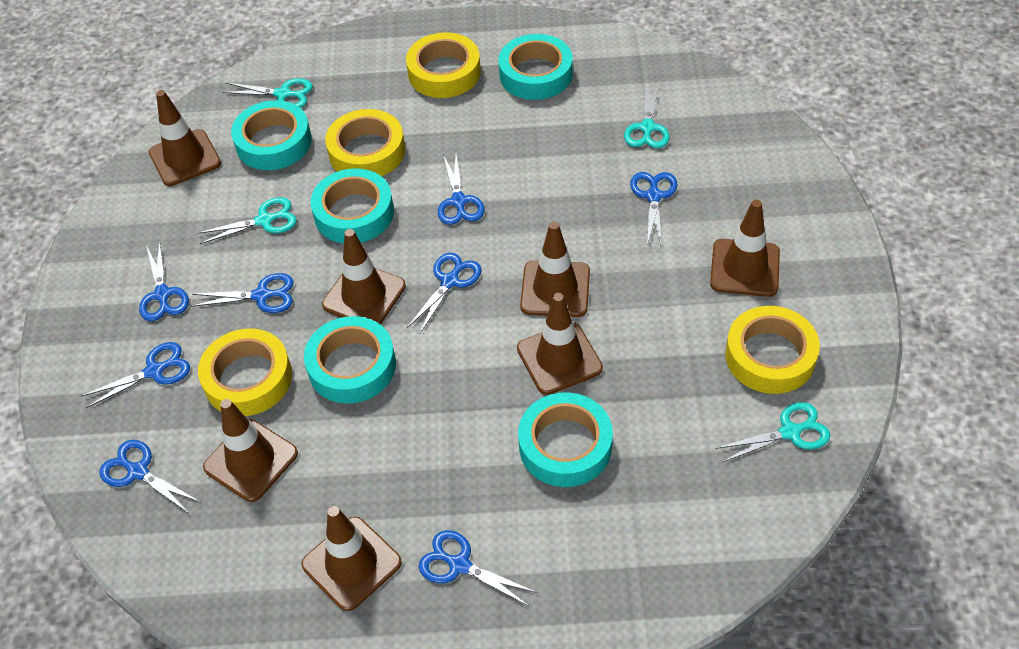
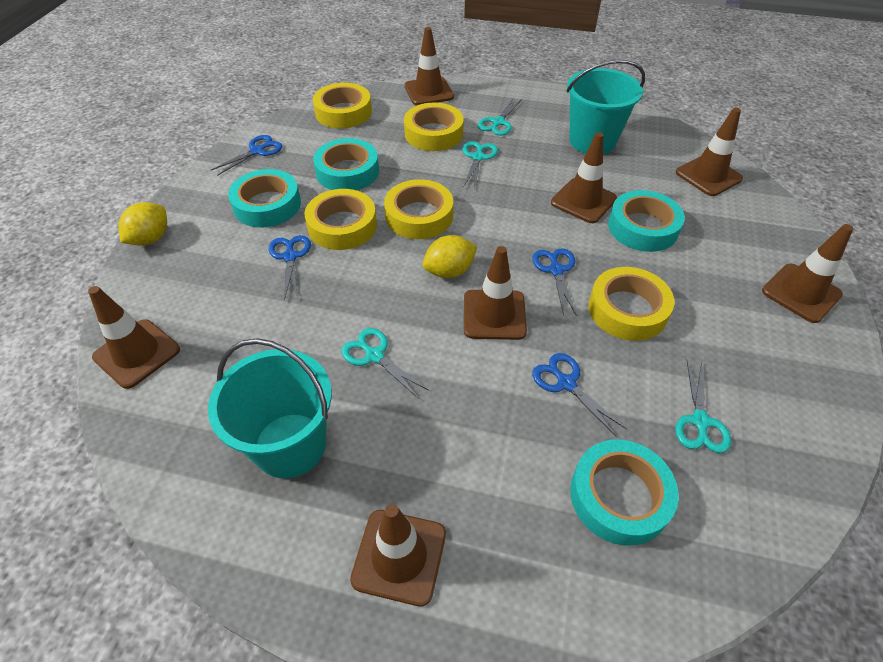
blue scissors: [81,342,190,408] [100,440,200,513] [139,240,189,321] [191,273,294,313] [407,253,482,333] [418,530,537,606] [438,154,485,225] [630,172,677,245] = 8 -> [211,135,282,176] [268,235,311,300] [532,248,577,316] [532,353,627,436] = 4
turquoise bucket: none = 0 -> [208,338,332,479] [567,60,645,154] = 2
turquoise tape: [231,100,312,170] [304,316,396,404] [310,168,394,243] [498,34,573,100] [518,392,613,487] = 5 -> [228,169,301,227] [313,138,379,190] [570,440,679,546] [608,190,685,252] = 4
yellow lemon: none = 0 -> [119,202,167,246] [423,235,477,278] = 2
yellow tape: [198,329,292,416] [325,109,405,176] [406,32,481,98] [725,306,820,394] = 4 -> [304,189,377,250] [313,83,372,129] [384,179,453,239] [404,103,464,151] [588,267,674,341] = 5

